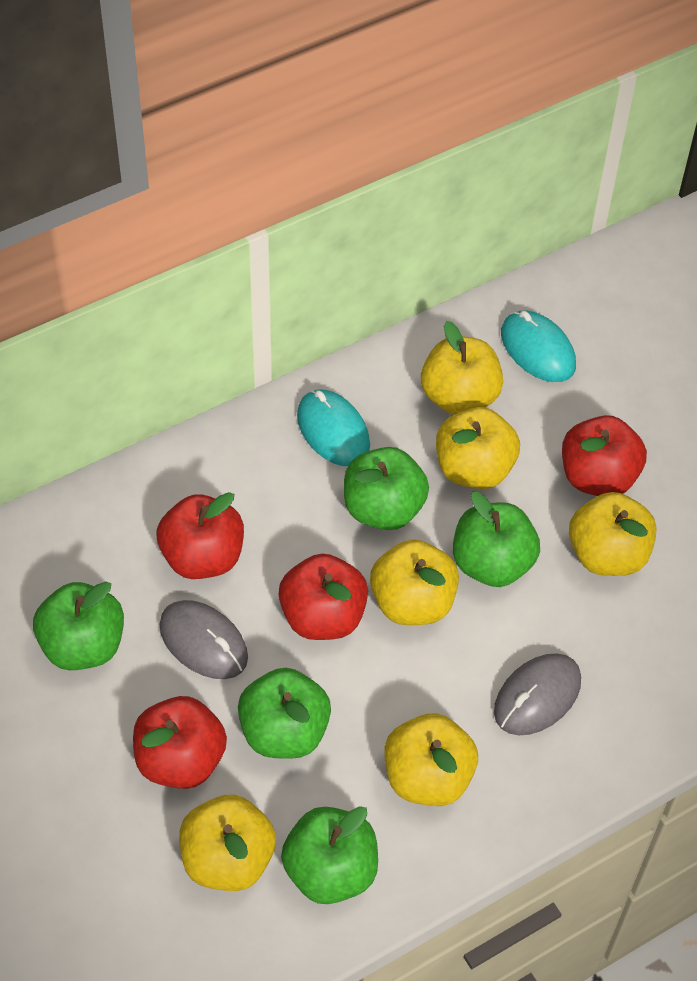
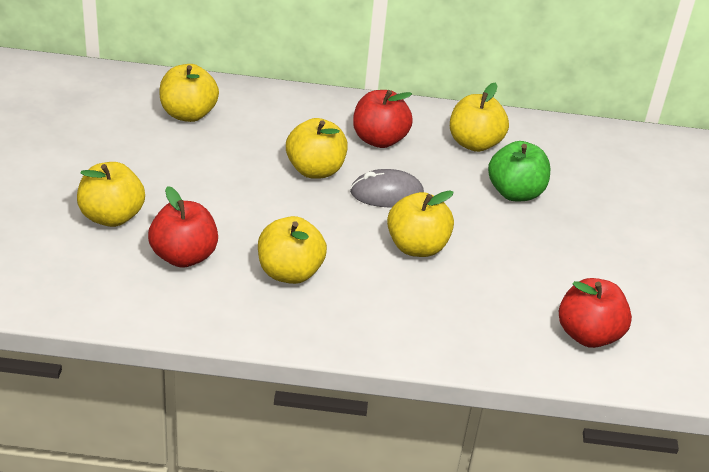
green apple: [33,581,124,670] [238,668,331,759] [281,806,378,904] [344,447,429,530] [453,492,540,587] = 5 -> [488,141,550,201] = 1
grey mouse: [159,600,248,679] [494,653,581,735] = 2 -> [350,169,424,207] = 1
red apple: [133,696,227,789] [157,492,244,579] [279,554,368,640] [562,415,647,496] = 4 -> [148,186,218,268] [353,90,413,148] [559,278,632,348] = 3
turquoise mouse: [297,389,370,466] [501,311,576,382] = 2 -> none = 0

